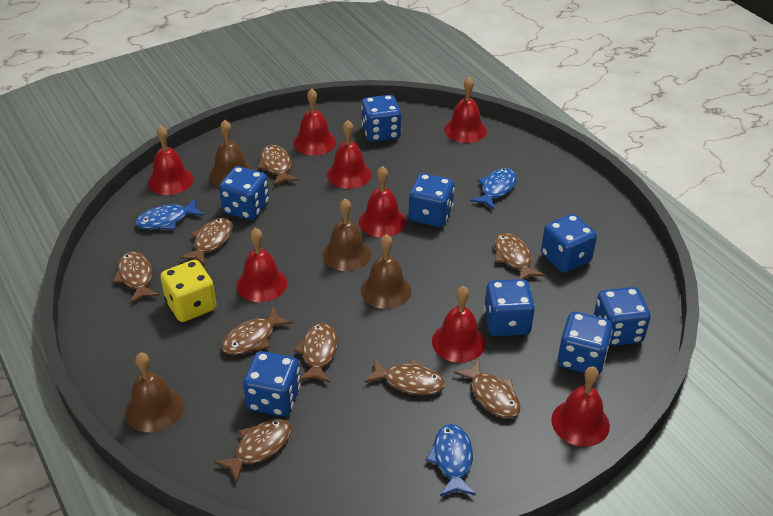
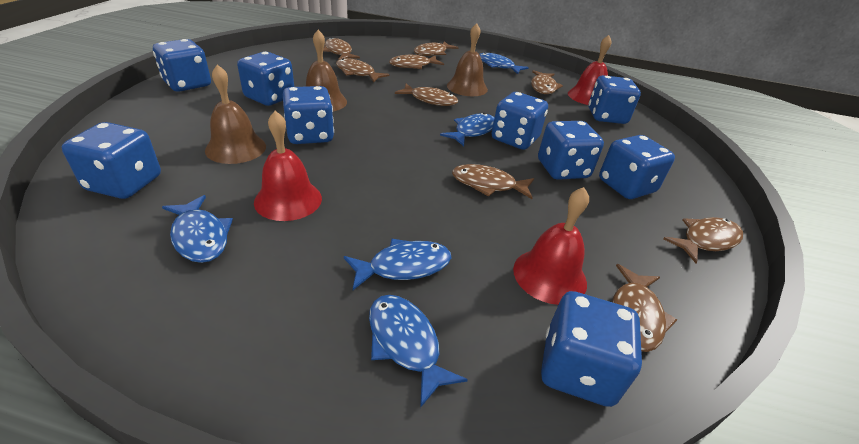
blue dice: [219,166,269,220] [243,351,301,416] [361,95,401,142] [409,173,454,227] [484,279,535,336] [541,214,597,273] [558,312,613,374] [593,287,651,346] = 8 -> [62,122,161,199] [153,39,211,92] [237,52,294,106] [283,86,334,144] [492,92,548,150] [538,121,604,180] [541,291,642,407] [588,75,641,124] [599,135,675,199] = 9
blue fish: [136,198,204,230] [426,424,476,496] [470,168,517,210] = 3 -> [162,195,233,263] [344,239,451,290] [369,295,468,408] [440,113,495,146] [479,53,529,74] = 5
brown bell: [125,352,183,432] [209,120,253,187] [322,198,371,271] [361,234,412,309] = 4 -> [205,64,266,164] [306,30,347,111] [447,23,488,96] = 3
red bell: [148,126,194,195] [236,228,287,302] [293,89,336,155] [327,120,372,189] [359,166,406,237] [432,286,486,363] [444,77,487,143] [551,366,610,447] = 8 -> [254,111,322,221] [513,187,589,305] [568,35,612,105] = 3
yellow dice: [160,260,217,322] = 1 -> none = 0

